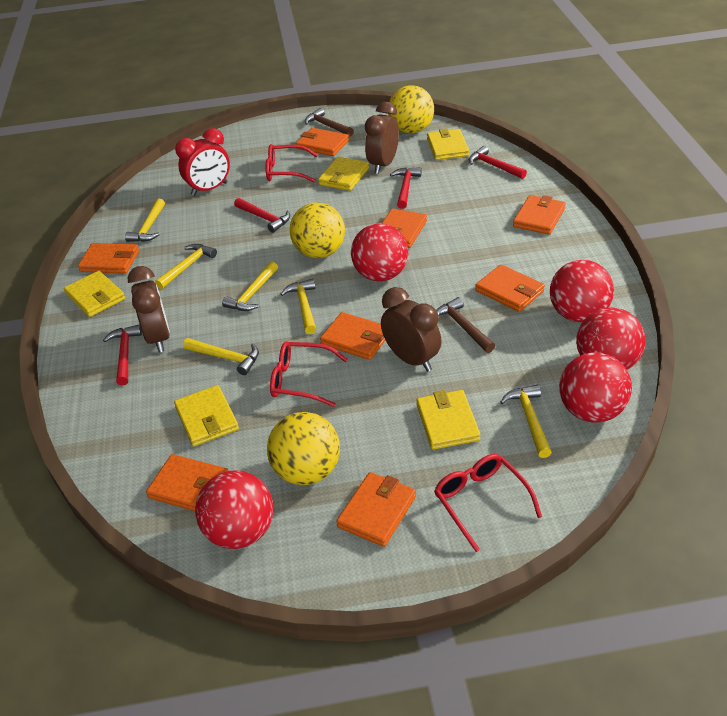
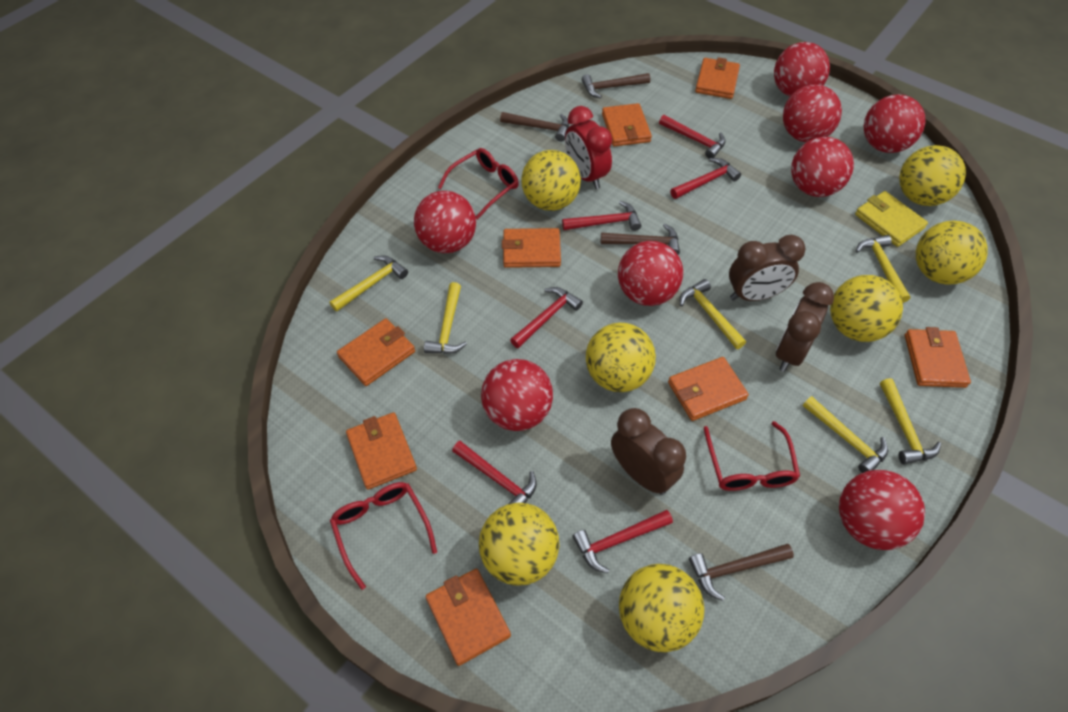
brown hammer: [305,108,354,136] [436,297,495,353] = 2 -> [500,112,569,142] [582,73,650,99] [601,224,680,255] [689,544,794,601] = 4
red ball: [195,471,273,549] [351,223,408,281] [550,260,614,322] [559,352,632,423] [576,307,645,370] = 5 -> [414,191,476,253] [481,359,553,431] [618,241,683,306] [774,42,830,97] [783,84,842,142] [791,137,854,197] [839,470,925,550] [864,94,925,153] = 8
red hammer: [103,325,142,386] [234,198,290,233] [390,167,422,209] [469,146,527,179] = 4 -> [452,441,537,504] [510,287,583,348] [562,201,641,231] [572,510,673,573] [659,115,726,159] [670,158,741,199] = 6
yellow ball: [267,412,340,485] [290,202,345,258] [388,85,434,134] = 3 -> [479,503,559,586] [521,150,581,211] [586,323,656,392] [619,564,705,652] [830,275,903,342] [899,145,966,206] [916,221,988,285] = 7
yellow wallet: [64,271,125,317] [174,385,239,447] [318,157,369,191] [416,390,481,450] [427,128,469,160] = 5 -> [855,191,928,247] = 1

